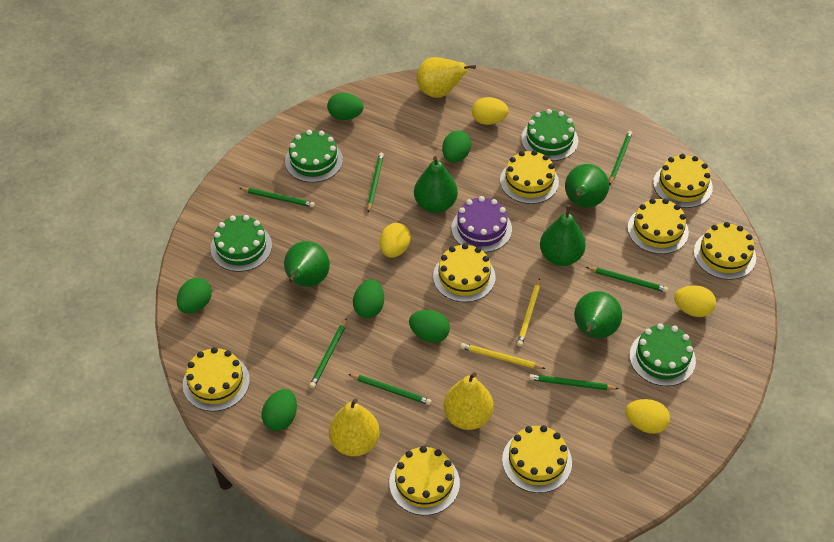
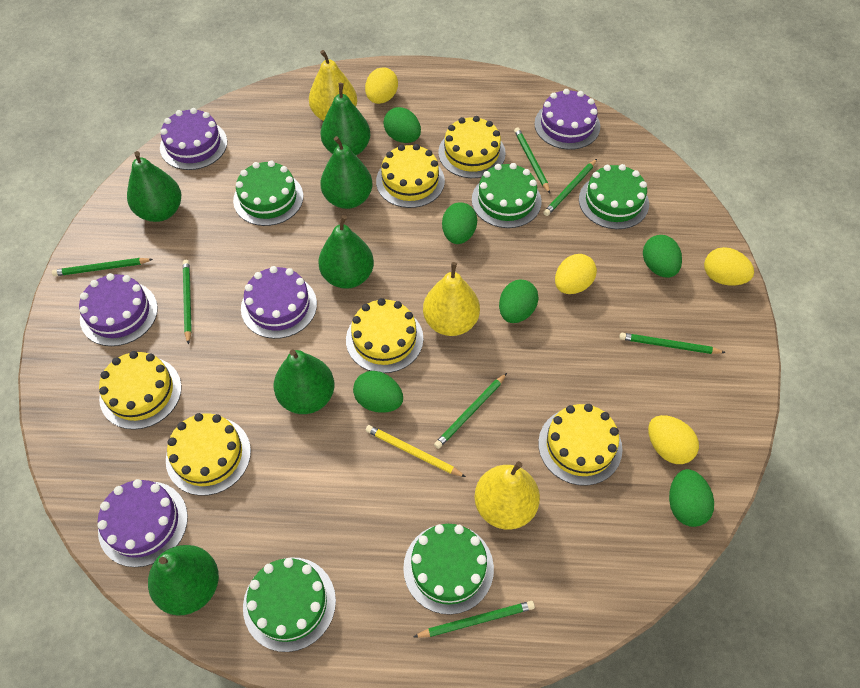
green cake: [211,215,272,272] [285,130,343,183] [521,109,578,161] [630,323,696,386] = 4 -> [233,161,303,226] [243,558,336,652] [403,524,494,615] [472,163,542,228] [579,164,649,229] = 5
green pear: [284,241,330,287] [414,156,458,213] [540,205,586,266] [565,164,609,208] [574,291,622,339] = 5 -> [127,151,181,222] [148,545,219,616] [274,349,335,414] [318,215,374,289] [320,83,370,155] [320,136,372,209] = 6
purple cake: [452,196,512,253] = 1 -> [79,273,158,346] [97,479,188,567] [160,108,227,170] [241,266,317,339] [534,89,600,150] = 5
yellow cake: [183,347,250,411] [389,446,460,515] [433,243,496,302] [500,150,559,204] [502,425,572,493] [627,198,689,254] [653,154,713,208] [694,222,756,280] = 8 -> [99,351,182,430] [166,413,251,496] [346,298,423,373] [376,144,445,208] [438,116,506,178] [538,404,623,486] = 6
yellow pencil: [460,343,546,369] [517,278,540,347] = 2 -> [366,425,466,477] = 1

